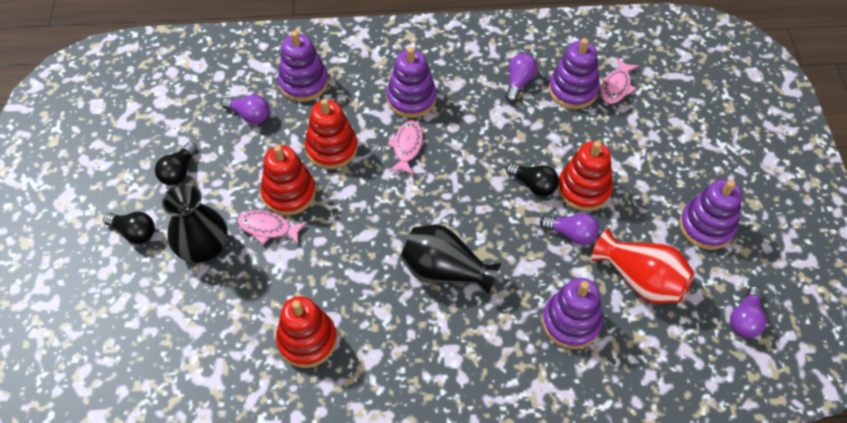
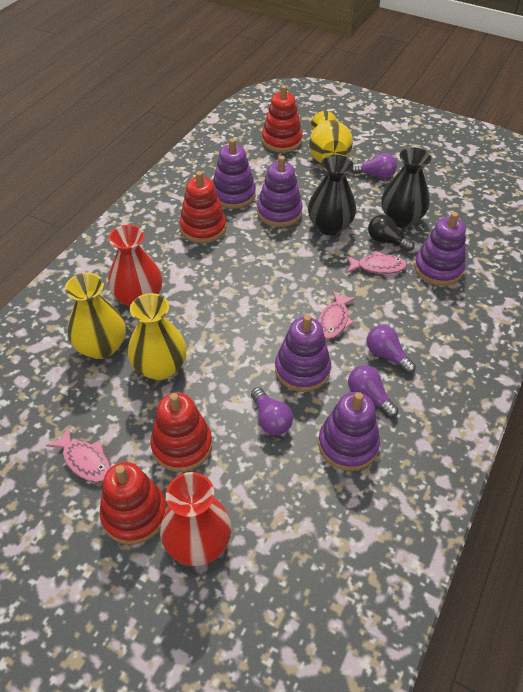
black light bulb: [103,212,155,244] [155,142,198,186] [506,163,559,196] = 3 -> [368,215,415,251] = 1
red vase: [591,229,695,304] = 1 -> [108,225,162,307] [160,472,232,566] = 2
yellow vase: none = 0 -> [65,273,126,359] [128,293,187,380] [309,111,353,163] = 3

